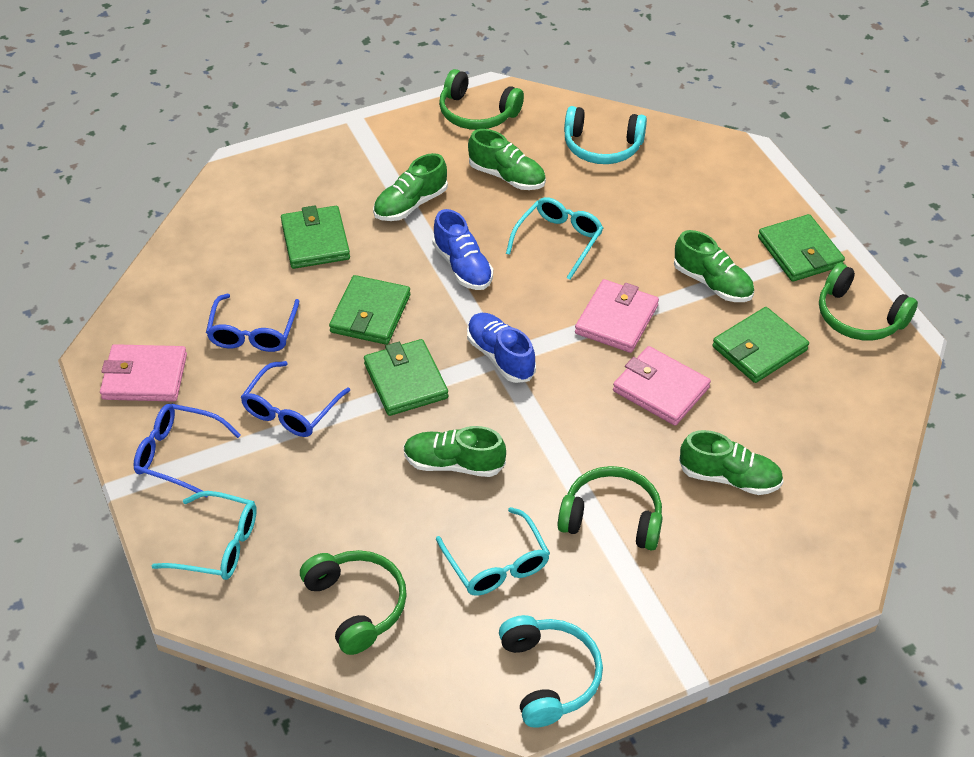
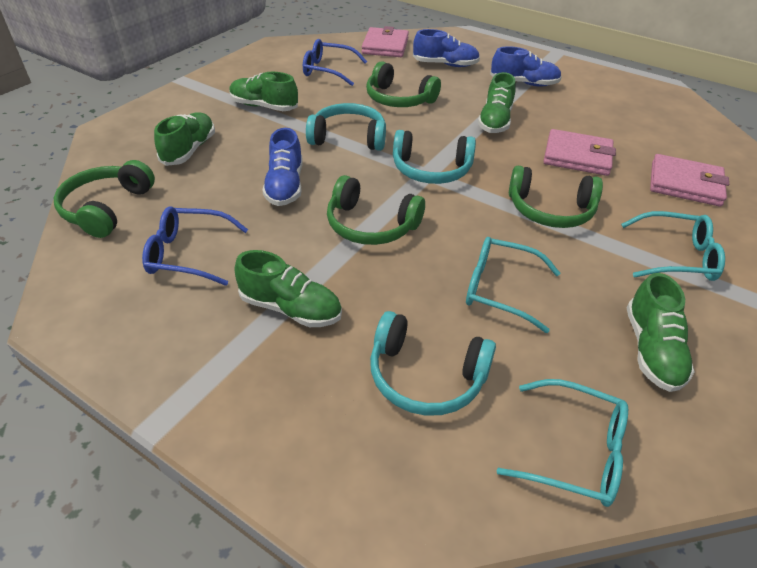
blue glasses: [133,404,241,498] [206,294,299,352] [241,361,350,437] = 3 -> [142,206,248,286] [303,39,367,86] = 2
blue shoe: [432,209,493,290] [467,313,536,383] = 2 -> [262,128,303,206] [413,29,480,67] [490,46,562,86] = 3
green wallet: [281,205,350,269] [329,275,410,345] [364,339,449,416] [712,307,809,383] [758,214,845,282] = 5 -> none = 0
turquoise headphones: [499,615,603,728] [564,106,647,164] = 2 -> [306,103,386,151] [370,311,496,416] [393,130,476,184] = 3

